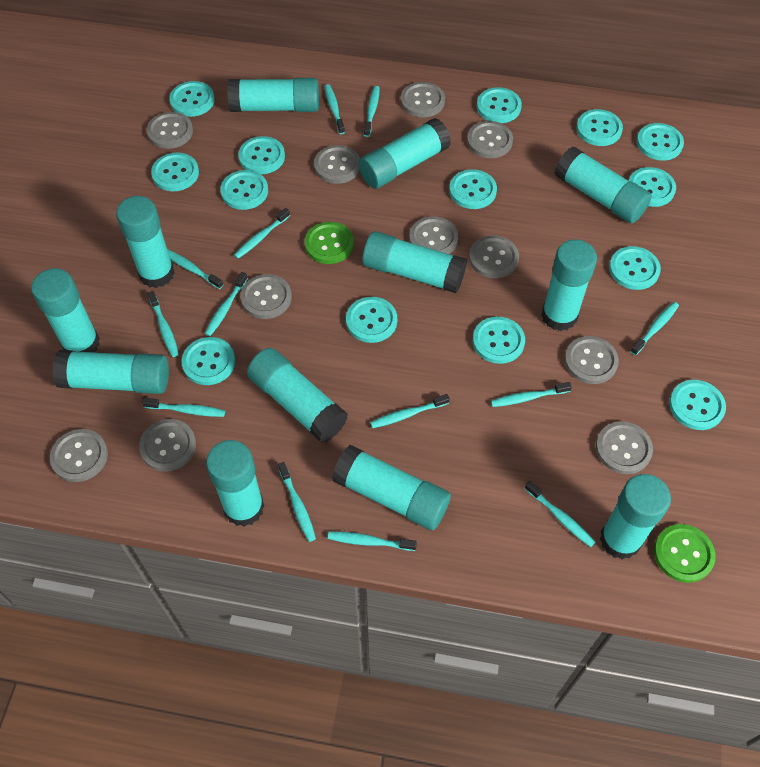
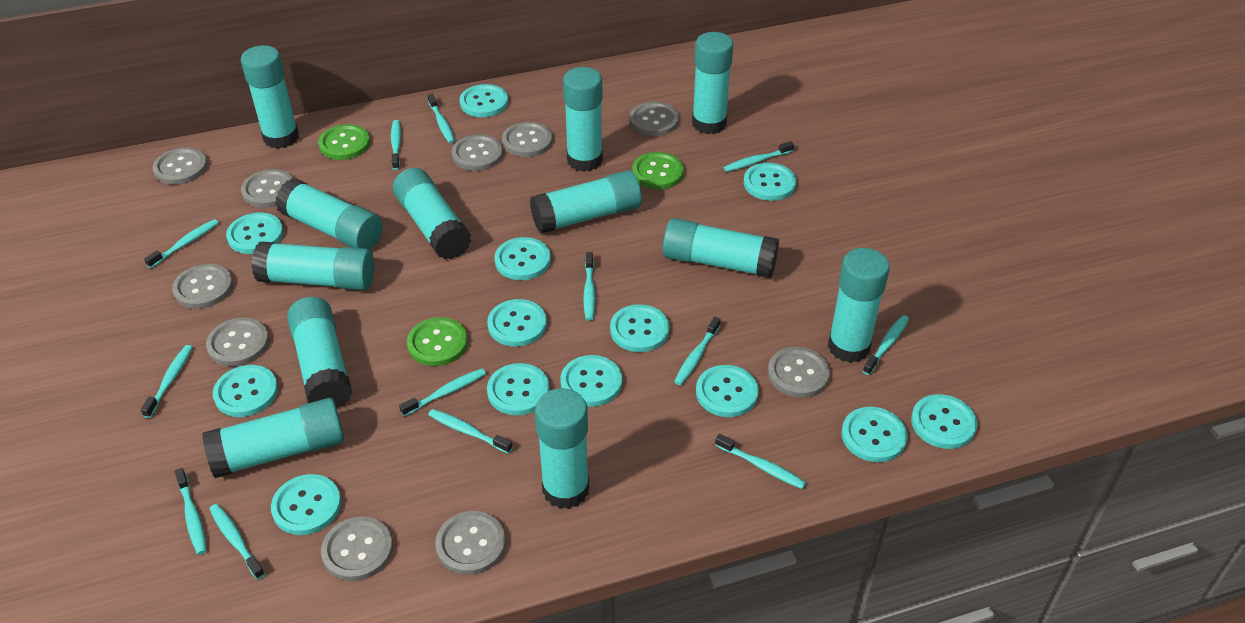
green button: [305,222,354,264] [654,524,716,583] = 2 -> [318,124,370,160] [407,317,468,366] [632,152,684,189] = 3
grey button: [50,429,108,482] [139,419,196,472] [147,112,193,149] [240,274,292,319] [314,145,360,184] [401,82,445,118] [409,216,458,254] [467,121,513,158] [469,235,519,278] [565,336,619,384] [596,421,653,474] = 11 -> [153,147,207,185] [172,264,233,309] [206,318,269,366] [241,169,294,208] [321,516,393,581] [435,511,506,575] [452,134,503,171] [502,122,552,157] [630,102,679,136] [768,347,830,398] = 10
turquoise button: [151,152,199,191] [169,81,215,117] [181,337,235,385] [220,170,268,210] [238,136,285,174] [346,297,397,343] [449,169,497,209] [473,317,525,364] [477,87,522,123] [576,109,623,146] [609,246,661,290] [629,167,676,207] [637,123,684,160] [669,380,726,430] = 14 -> [213,365,278,417] [226,213,283,254] [271,474,341,535] [460,84,508,117] [487,299,547,347] [487,363,550,415] [494,237,551,280] [560,355,622,407] [610,304,669,352] [696,365,759,417] [744,163,796,201] [841,407,908,462] [911,394,977,449] = 13

